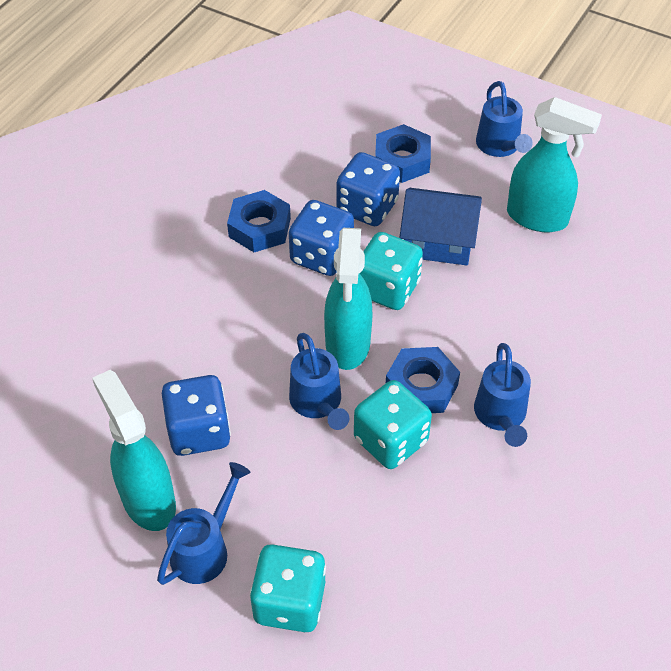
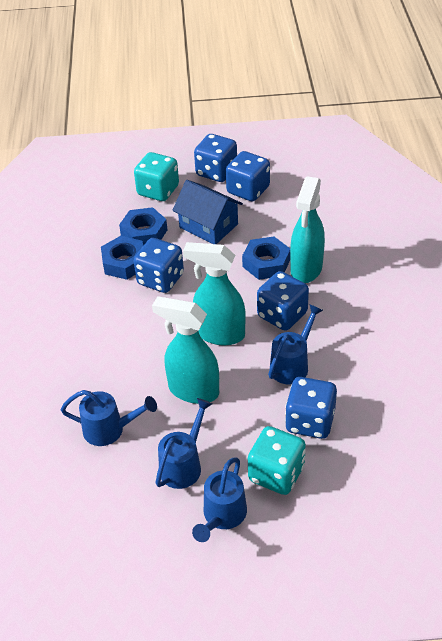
blue dice: [162,375,231,456] [289,200,354,276] [336,152,400,226] = 3 -> [134,238,184,293] [194,134,237,182] [226,151,270,201] [257,271,309,331] [285,377,337,439] = 5
turquoise dice: [250,544,326,632] [354,380,432,469] [360,232,423,310] = 3 -> [134,152,179,201] [248,426,306,495] = 2

